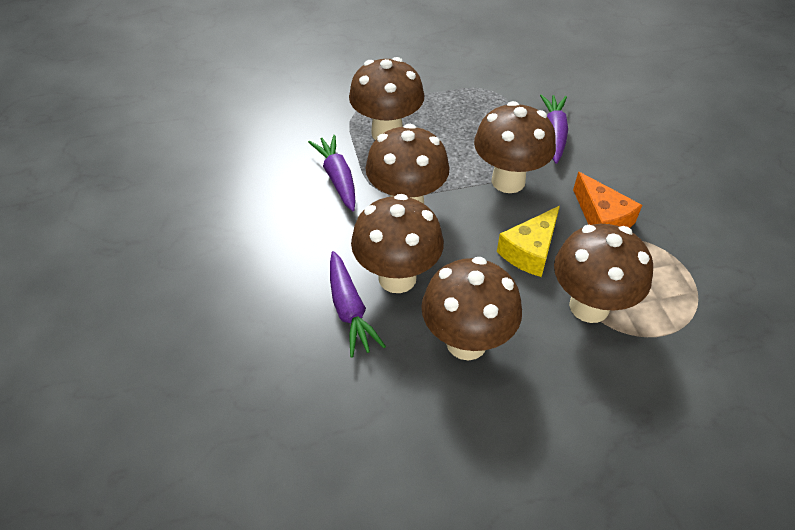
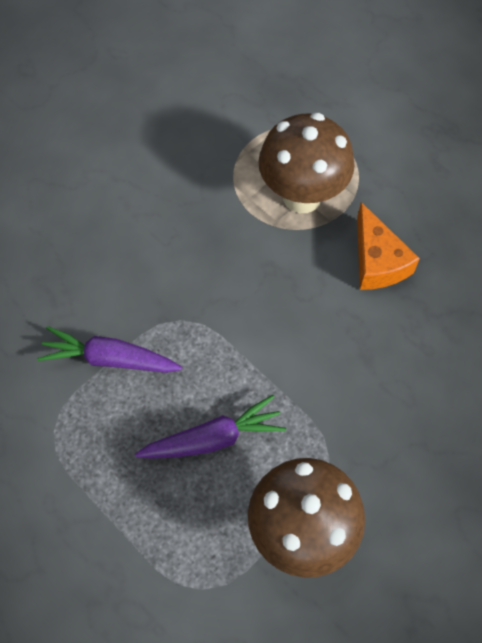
brown mushroom: [349,57,425,140] [351,194,444,293] [366,124,450,204] [421,257,522,360] [474,101,556,193] [554,224,653,323] = 6 -> [248,458,365,578] [258,113,355,213] = 2
purple carrot: [308,135,355,211] [330,251,386,358] [540,94,568,164] = 3 -> [37,326,182,373] [135,395,286,459] = 2
yellow cheese: [497,206,560,277] = 1 -> none = 0

